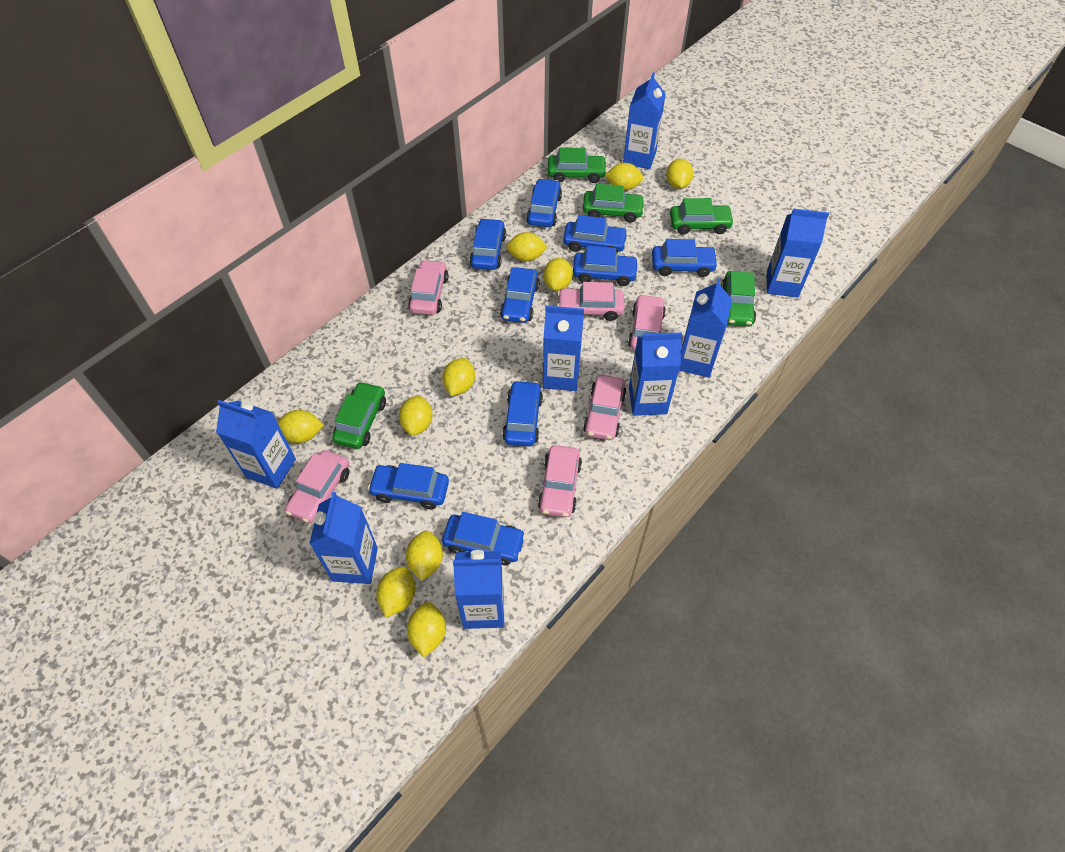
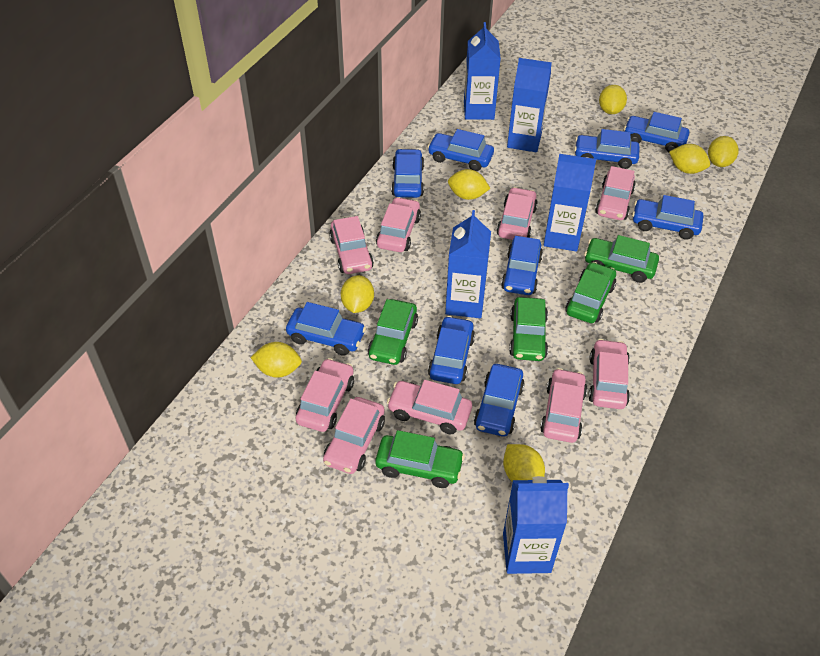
blue carton: [216,400,296,489] [309,492,378,584] [453,550,504,629] [543,306,584,391] [623,72,666,169] [629,332,682,416] [679,278,732,378] [767,209,829,297] = 8 -> [445,210,491,318] [464,22,501,120] [503,476,569,574] [507,58,552,152] [544,154,596,251] = 5
pink car: [285,450,350,523] [408,260,448,315] [538,445,582,517] [557,282,625,321] [583,375,627,440] [628,294,666,351] = 6 -> [296,358,354,432] [323,397,385,474] [329,216,374,274] [376,197,421,252] [387,380,472,434] [496,187,538,240] [540,368,587,443] [588,339,630,409] [595,166,636,220] = 9
yellow lemon: [277,410,324,443] [376,567,415,618] [399,395,433,436] [406,531,443,581] [407,602,446,657] [442,358,475,396] [506,232,548,262] [544,258,573,291] [605,163,643,191] [666,159,694,189] = 10 -> [250,342,302,378] [341,275,374,313] [448,169,491,200] [503,444,545,482] [599,85,627,114] [669,144,710,174] [708,136,738,167] = 7

